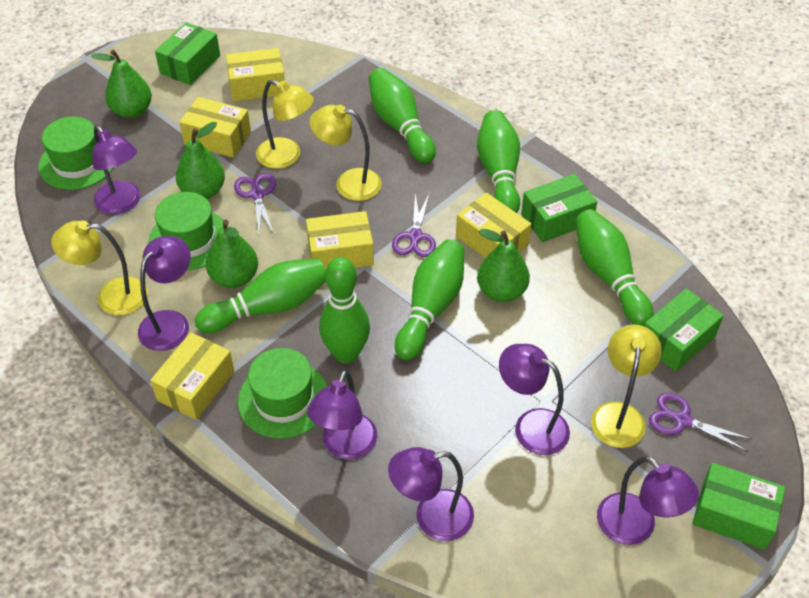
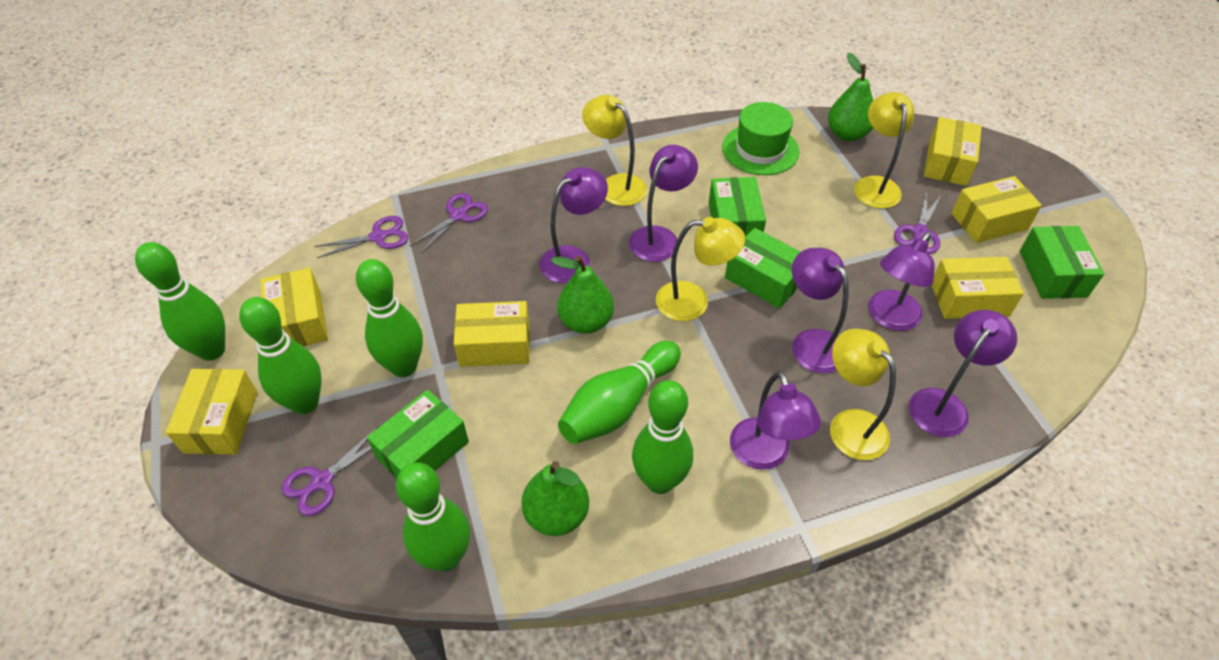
green hat: [38,116,113,190] [148,192,228,270] [238,348,328,439] = 3 -> [722,102,799,175] = 1
green pear: [91,49,152,118] [176,122,225,199] [206,220,258,288] [477,229,530,302] = 4 -> [521,461,589,536] [551,256,614,334] [828,53,873,141] = 3
purple scissors: [234,173,276,234] [392,193,436,257] [649,393,751,452] = 3 -> [281,426,379,516] [314,216,408,258] [410,193,488,254] [894,191,942,254] = 4
yellow box: [150,332,235,420] [179,97,251,158] [226,48,285,101] [306,211,374,270] [456,193,531,258] = 5 -> [166,369,258,455] [260,268,328,347] [454,301,530,367] [924,117,982,186] [932,257,1024,319] [951,176,1042,243] = 6

